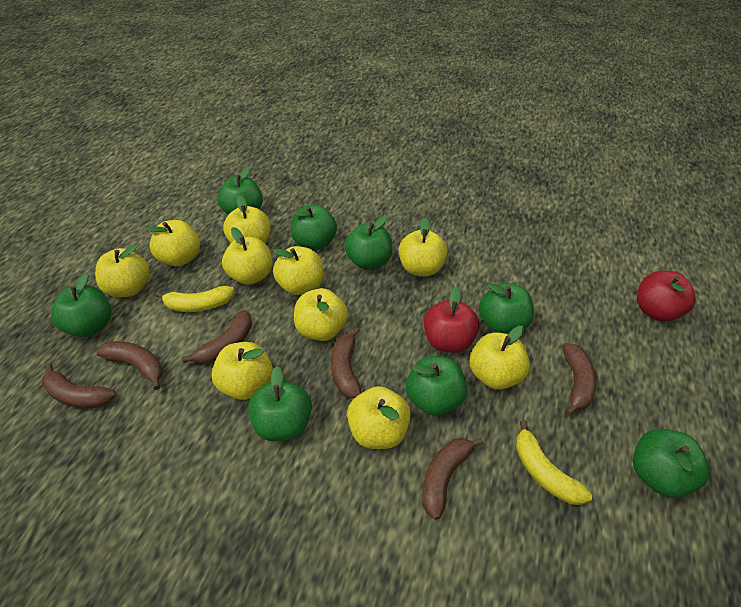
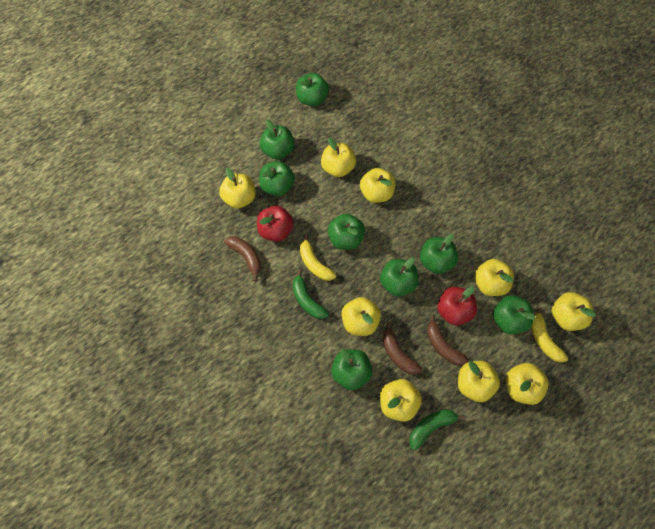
brown banana: [42,363,116,408] [96,341,163,390] [182,310,252,364] [331,328,361,398] [422,437,484,520] [562,343,596,416] = 6 -> [224,236,261,281] [383,322,422,375] [427,315,469,366] = 3
green banana: none = 0 -> [292,270,329,319] [409,410,465,450] = 2
yellow apple: [95,245,150,297] [146,220,200,267] [212,342,273,400] [222,227,273,285] [223,195,270,243] [273,246,323,295] [294,288,348,341] [347,386,411,449] [399,218,448,276] [470,326,530,390] = 10 -> [219,168,256,209] [321,138,356,177] [341,297,381,336] [360,168,395,203] [380,379,422,422] [458,361,500,402] [474,259,514,296] [506,363,549,405] [551,292,596,331] = 9

